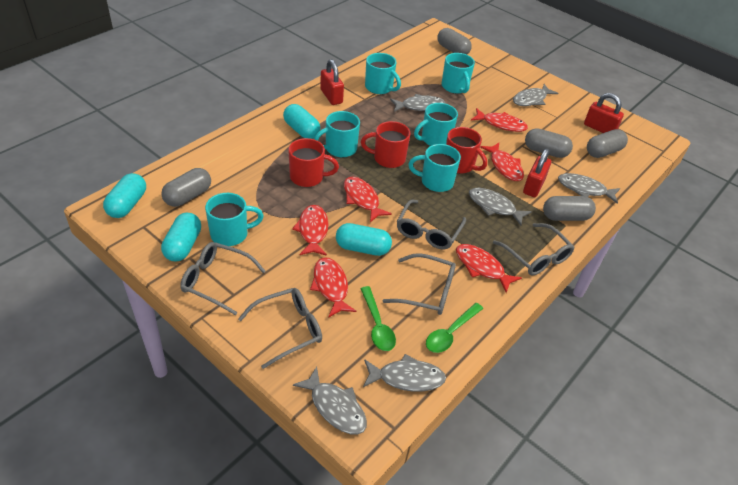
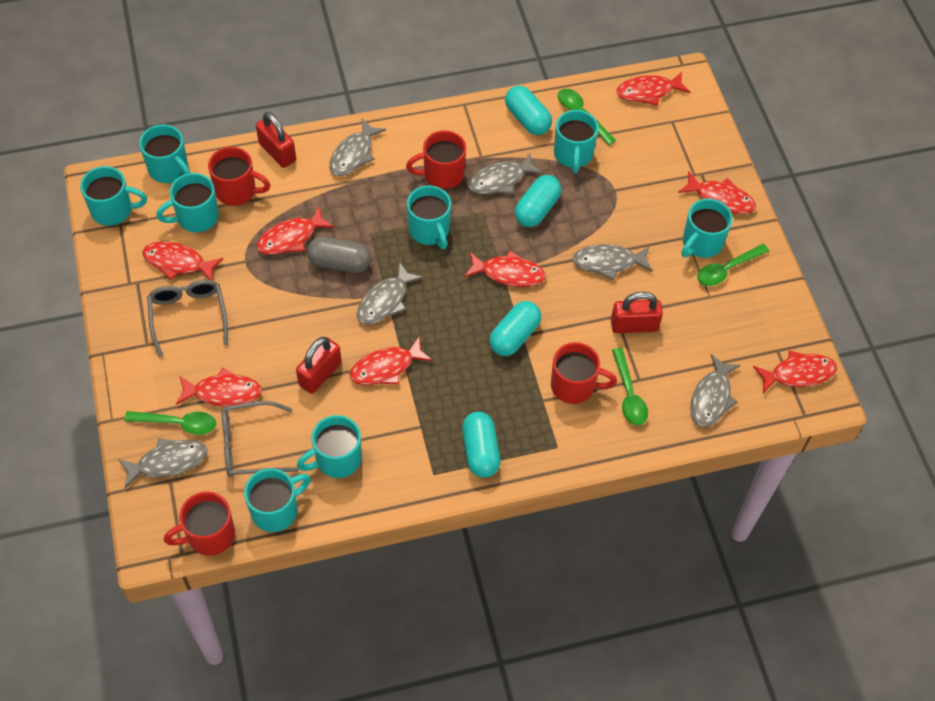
green spoon: [360,286,396,351] [426,303,483,353] = 2 -> [124,411,216,435] [558,89,616,145] [612,348,648,425] [697,244,769,286] = 4
grey capsule: [161,168,211,207] [437,28,472,54] [525,128,573,158] [543,196,596,221] [587,129,628,158] = 5 -> [307,237,371,273] = 1
grey glasses: [180,242,265,315] [238,288,322,369] [383,253,456,315] [397,200,466,250] [493,223,574,275] = 5 -> [147,279,228,357] [222,401,299,477] = 2
red fish: [292,205,329,256] [310,258,357,318] [344,177,392,222] [456,244,522,293] [471,108,528,132] [480,143,524,181] = 6 -> [142,241,223,280] [176,368,262,407] [257,207,334,255] [350,336,433,385] [464,251,546,287] [616,72,690,106] [678,172,756,214] [753,350,837,393] = 8
red mug: [288,138,339,187] [361,121,411,168] [446,127,487,173] = 3 -> [164,492,235,556] [208,147,270,206] [406,130,466,189] [551,342,617,404] = 4
turquoise mug: [205,193,264,246] [314,111,360,157] [365,53,401,94] [409,144,461,192] [414,103,458,146] [442,53,475,94] = 6 -> [80,166,147,226] [139,125,190,183] [156,173,219,232] [244,468,311,532] [297,415,362,478] [407,185,451,249] [554,110,599,173] [682,199,733,258] = 8

